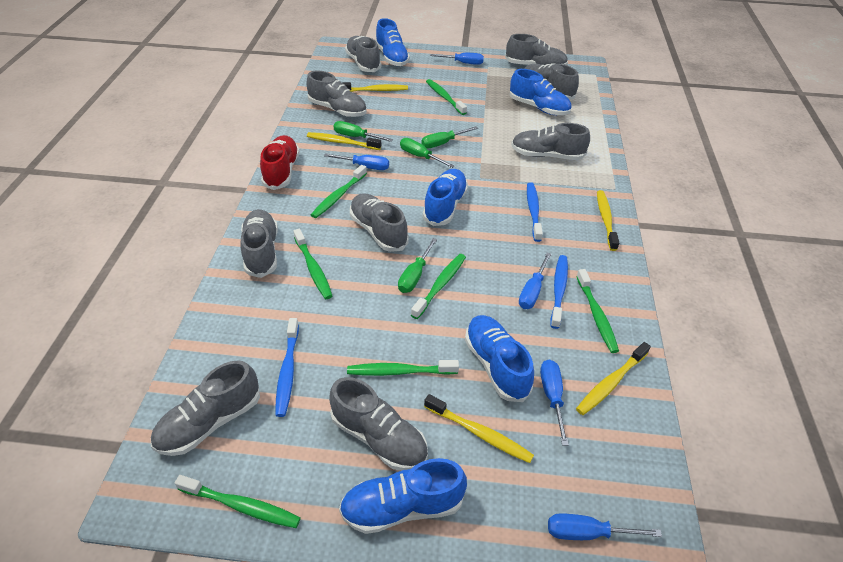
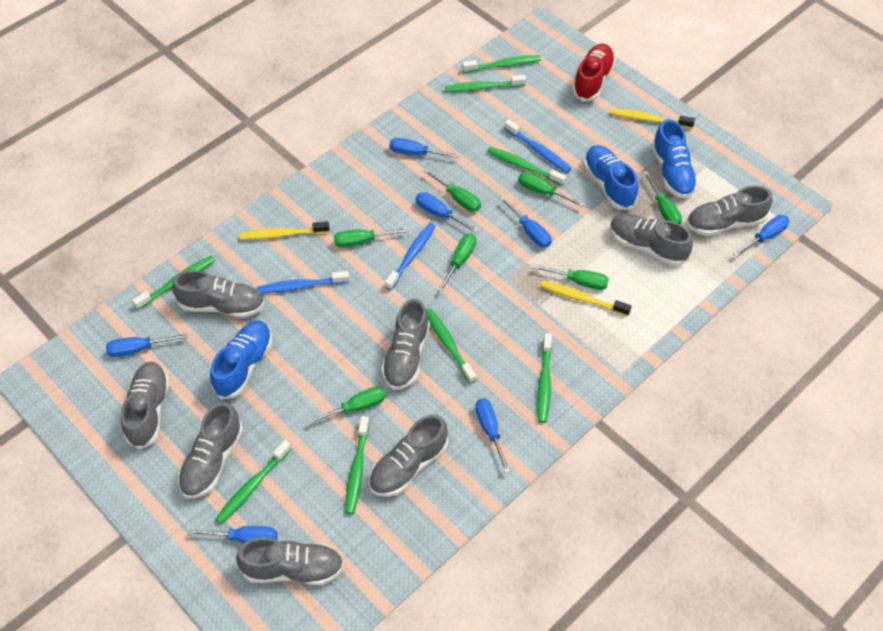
blue screwdriver: [324,153,389,170] [430,53,484,65] [519,253,551,309] [540,360,569,446] [548,513,662,540] = 5 -> [106,333,187,357] [188,526,277,544] [389,138,459,158] [416,192,478,233] [475,398,510,473] [500,197,552,248] [733,215,790,257] = 7
blue shoe: [339,458,467,534] [375,18,410,66] [423,169,468,226] [465,315,534,402] [510,69,572,115] = 5 -> [210,320,272,399] [584,145,638,210] [651,119,698,199] = 3
green screwdriver: [334,121,393,142] [398,238,437,293] [400,138,455,168] [421,126,478,148] = 4 -> [307,386,385,425] [334,228,408,248] [424,169,481,212] [438,233,476,292] [518,172,585,207] [533,264,609,290] [643,171,682,224] = 7
green toothbrush: [175,475,301,528] [293,229,332,299] [311,165,367,218] [347,360,459,376] [411,254,466,319] [426,79,467,115] [576,269,619,353] = 7 -> [132,255,216,310] [215,440,292,524] [345,416,369,514] [426,308,476,384] [445,75,526,92] [462,55,541,73] [487,147,566,186] [537,333,552,423] = 8
grey shoe: [151,360,260,456] [240,209,278,278] [307,71,367,117] [329,377,428,471] [345,36,381,72] [350,193,409,252] [505,34,568,65] [511,123,590,160] [524,63,579,100] = 9 -> [121,362,170,450] [172,270,265,318] [178,402,243,499] [236,537,344,585] [369,414,448,497] [381,299,430,390] [610,214,693,266] [686,185,772,236] = 8
yellow toothbrush: [307,132,381,150] [342,82,408,92] [424,394,534,463] [576,342,651,415] [597,190,619,251] = 5 -> [239,221,330,240] [540,280,632,316] [610,108,695,129] = 3

